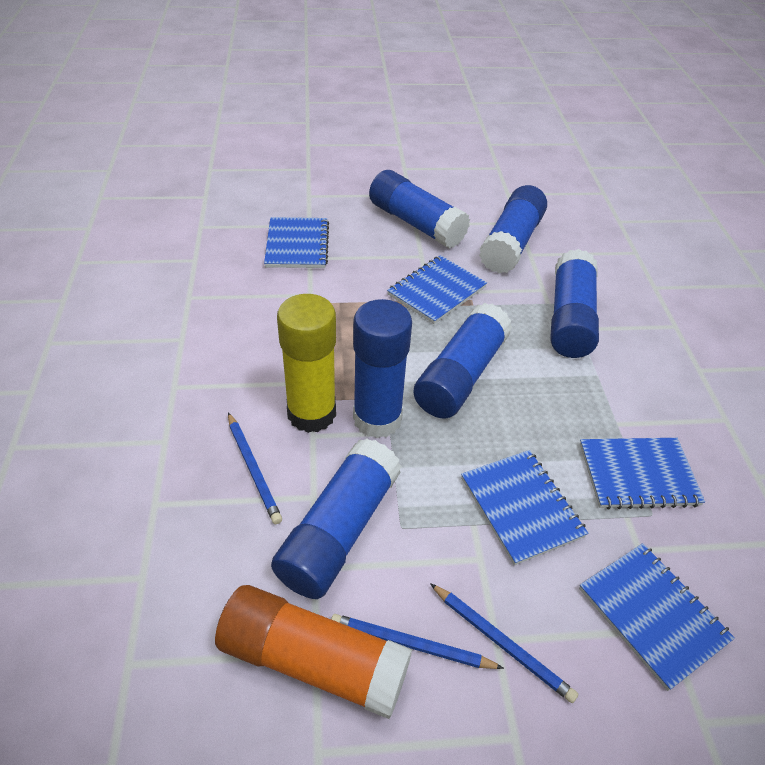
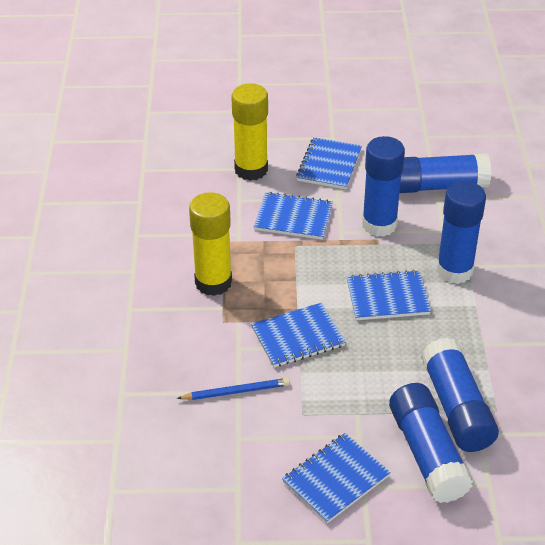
blue glue stick: [271,438,402,599] [353,299,412,438] [369,170,470,249] [413,303,512,419] [479,185,547,273] [550,249,599,358] = 6 -> [362,136,405,237] [389,383,473,503] [399,153,491,193] [421,338,499,452] [436,181,486,284] = 5
blue pencil: [228,412,282,524] [331,614,504,669] [430,583,578,703] = 3 -> [177,378,290,400] = 1
orange glue stick: [215,585,412,719] = 1 -> none = 0
yellow glue stick: [277,294,336,433] = 1 -> [189,192,232,296] [231,83,268,181] = 2

